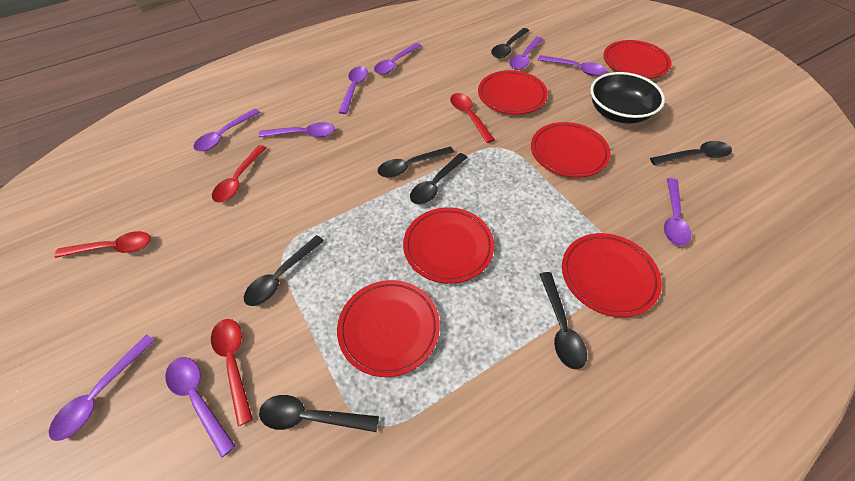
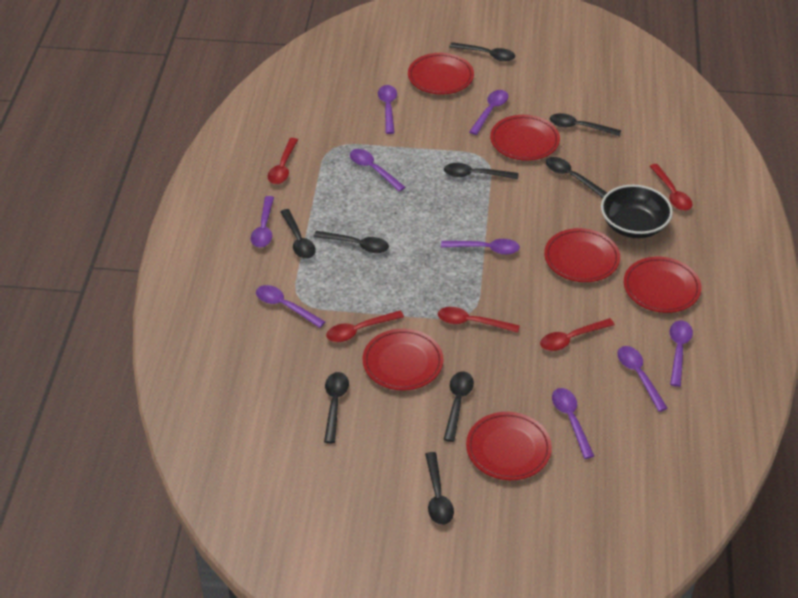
black spoon: [244,235,324,306] [259,395,379,432] [377,146,455,178] [410,153,468,204] [491,28,529,58] [539,272,587,369] [650,141,732,165] = 7 -> [280,209,316,259] [313,231,389,253] [324,372,349,443] [425,452,454,525] [443,372,474,442] [444,163,518,179] [449,42,515,61] [546,157,607,198] [550,113,621,136] = 9
red spoon: [54,231,150,258] [211,319,253,426] [212,145,266,202] [450,93,495,143] = 4 -> [268,138,298,184] [326,311,404,342] [438,307,520,333] [540,318,615,351] [650,164,693,211] = 5

